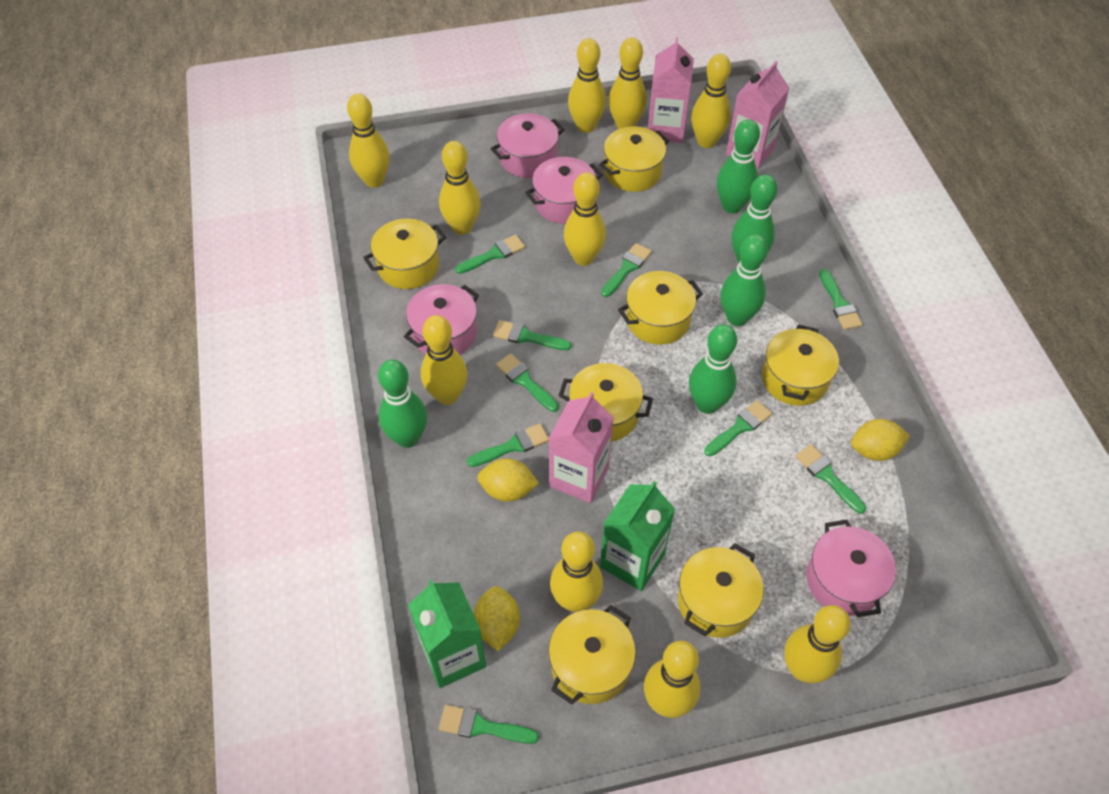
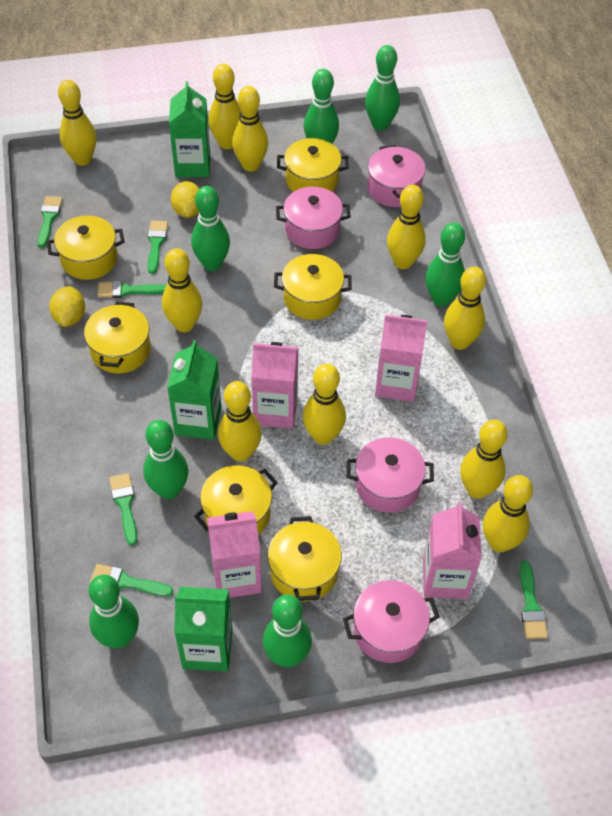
green bowling pin: [378,359,427,448] [689,324,737,414] [717,119,760,213] [721,234,768,326] [731,174,778,263] = 5 -> [89,575,139,648] [143,420,189,499] [191,186,230,271] [263,594,312,667] [304,69,339,144] [365,45,400,130] [425,222,465,307] = 7
green brush: [439,705,539,744] [455,235,525,274] [467,423,549,467] [493,320,571,350] [496,354,558,412] [601,243,652,297] [704,400,772,456] [795,444,866,514] [819,269,863,330] = 9 -> [37,196,63,248] [90,564,173,597] [98,281,166,298] [109,473,137,545] [148,221,168,274] [520,561,548,639] = 6
green carton: [408,580,486,688] [600,481,675,591] = 2 -> [167,340,221,440] [169,81,210,177] [174,587,233,672] = 3
pink carton: [549,392,614,503] [648,37,694,143] [726,61,789,169] = 3 -> [207,511,262,598] [251,342,298,429] [375,315,428,402] [423,502,482,599] = 4
yellow lemon: [474,586,520,651] [477,458,539,502] [851,419,910,461] = 3 -> [49,286,85,327] [171,181,200,218] = 2
yellow pot: [363,219,446,289] [548,605,636,705] [559,363,653,442] [599,126,669,192] [618,271,703,345] [678,543,763,638] [762,324,839,406] = 7 -> [47,215,125,280] [84,301,151,373] [194,465,278,535] [268,516,342,601] [274,254,352,320] [277,138,348,192] = 6

